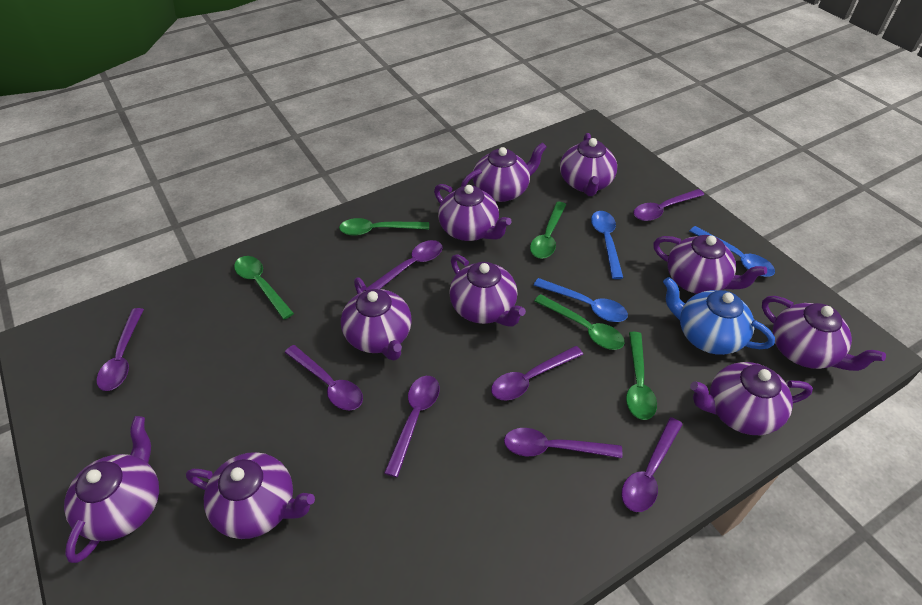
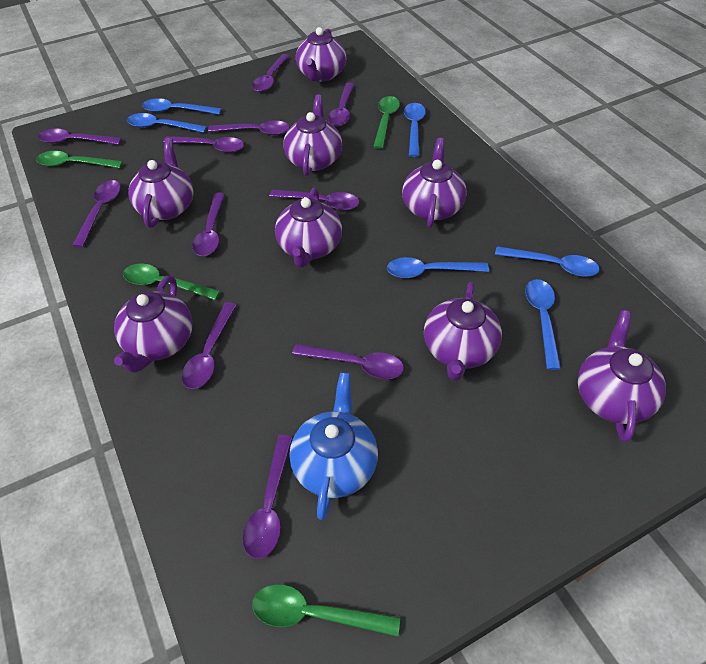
blue spoon: [533,278,628,322] [591,211,623,279] [689,226,775,277] = 3 -> [127,113,207,133] [142,98,221,115] [387,257,489,278] [404,103,426,157] [495,246,599,277] [525,279,561,370] = 6
green spoon: [234,256,294,319] [339,218,429,236] [530,202,566,258] [534,294,625,350] [626,332,657,420] = 5 -> [36,151,123,168] [123,263,220,300] [252,584,400,637] [373,96,400,149] = 4
purple spoon: [97,308,144,391] [285,345,363,411] [365,240,442,291] [384,376,440,477] [491,346,583,400] [504,428,622,458] [621,417,683,512] [633,189,704,221] = 8 -> [38,128,122,145] [72,180,121,248] [163,136,244,153] [182,302,237,389] [192,193,225,256] [208,120,290,135] [242,435,293,559] [252,54,290,92] [270,189,359,210] [292,344,404,379] [328,83,355,126] = 11
purple teapot: [64,416,159,563] [186,452,315,539] [341,278,412,360] [434,184,512,241] [449,254,526,327] [461,142,547,202] [560,133,617,196] [653,235,767,294] [690,362,813,435] [762,296,886,371] = 10 -> [114,276,192,373] [128,138,194,228] [275,188,342,267] [283,94,342,176] [296,27,347,82] [402,138,467,228] [424,282,502,381] [578,310,666,442] = 8

